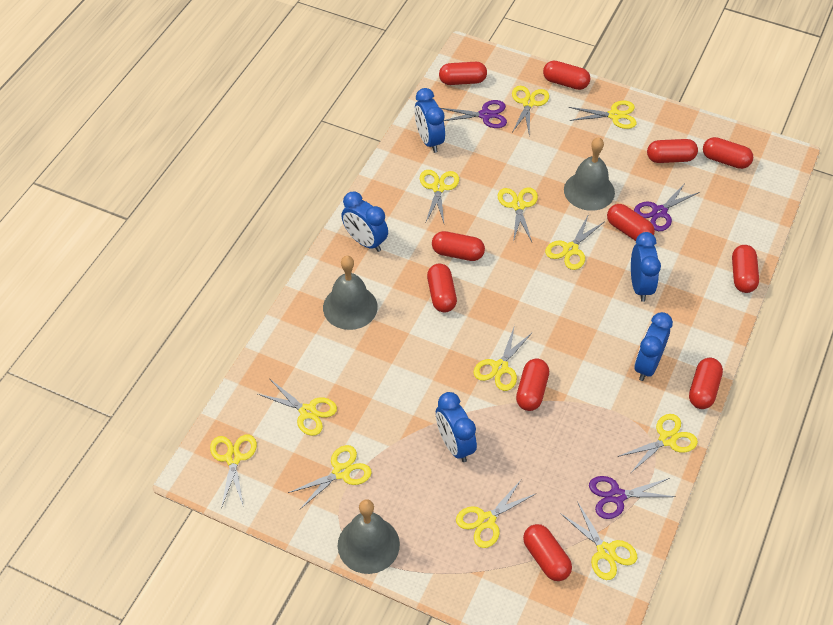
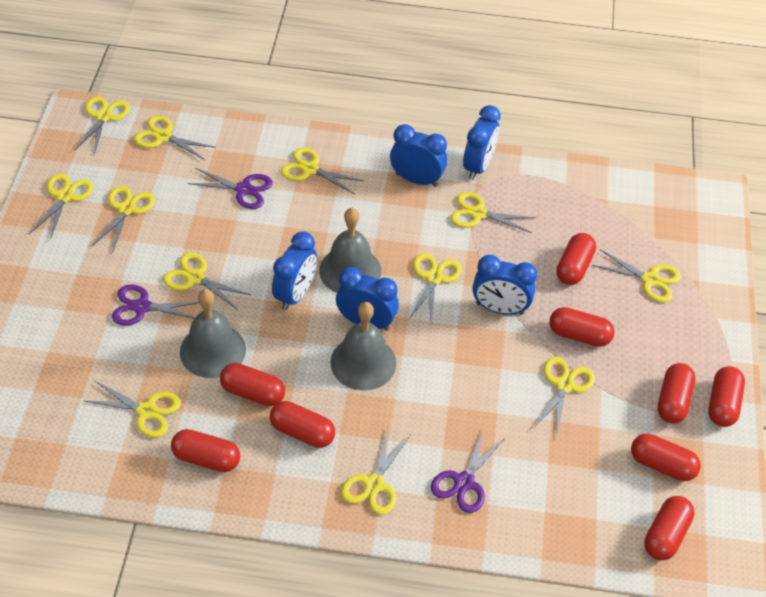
red capsule: [427,263,457,313] [432,231,485,261] [439,62,487,85] [516,358,549,411] [523,524,572,581] [543,60,590,90] [607,204,655,241] [647,139,698,163] [689,358,723,409] [703,137,753,169] [732,245,759,293] = 11 -> [171,429,240,472] [220,363,285,406] [270,401,335,448] [549,307,615,347] [556,233,596,285] [631,434,701,481] [644,496,695,560] [658,363,695,423] [708,366,745,427] = 9

